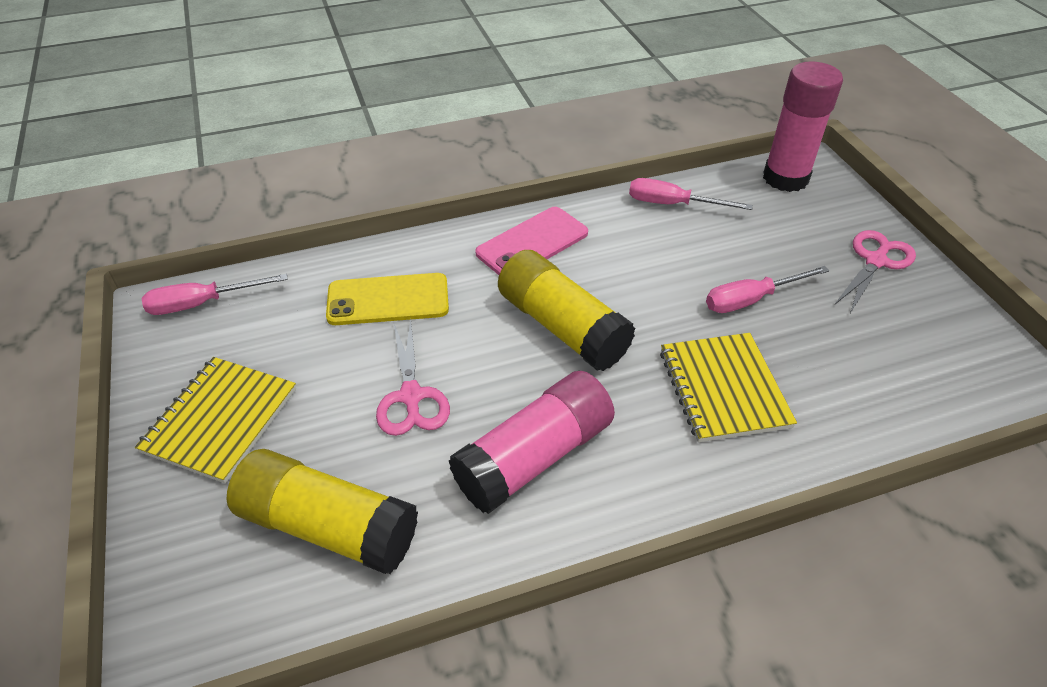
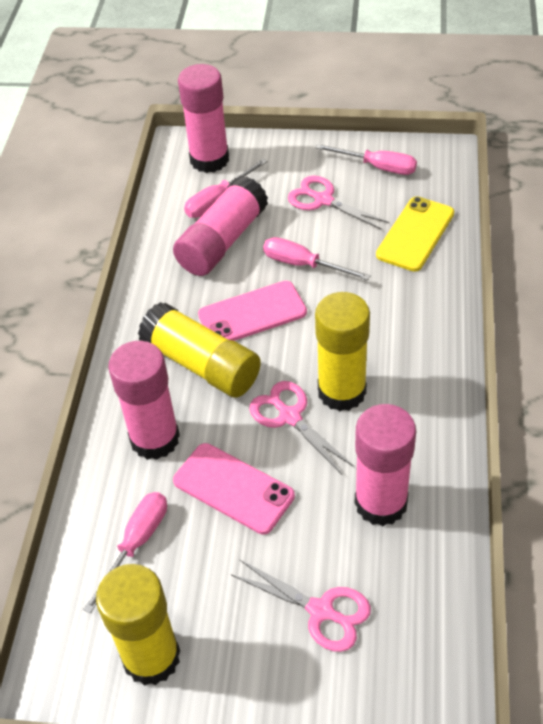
pink glue stick: [449,371,615,514] [763,61,843,192] = 2 -> [108,341,180,460] [173,176,268,276] [178,64,229,173] [355,404,416,526] = 4
pink phone: [475,207,588,275] = 1 -> [173,443,295,534] [198,281,307,341] = 2
pink scissors: [376,319,450,436] [834,230,916,313] = 2 -> [232,559,371,652] [249,381,355,475] [288,176,390,230] = 3
pink screwdriver: [142,274,288,315] [629,178,753,210] [706,266,829,313] = 3 -> [83,492,167,613] [184,158,267,218] [263,237,371,280] [315,144,417,175] = 4
yellow glue stick: [227,449,418,574] [498,250,636,371] = 2 -> [96,564,180,686] [138,302,261,398] [315,292,370,411] = 3
yellow notebook: [135,357,296,484] [660,333,797,442] = 2 -> none = 0

